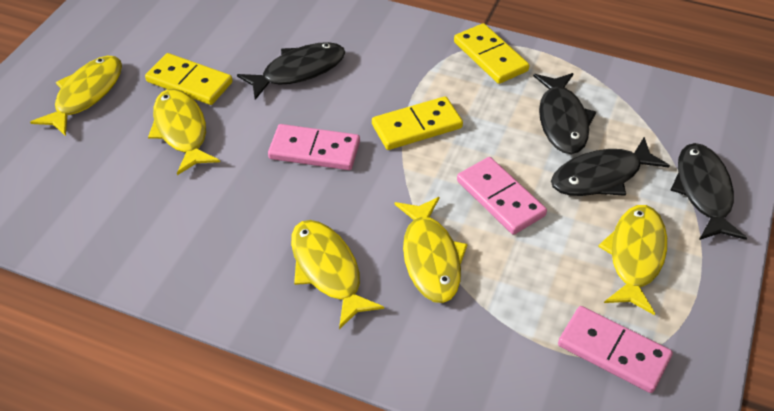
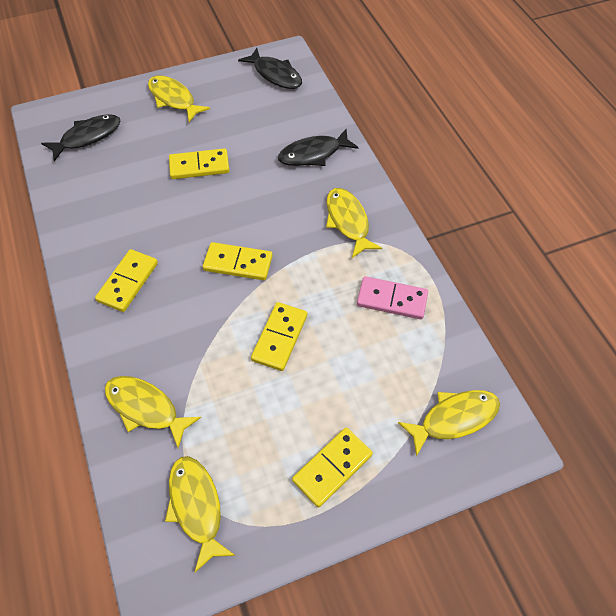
black fish: [237,42,345,100] [533,73,596,154] [551,137,670,196] [670,143,747,240] = 4 -> [41,114,121,161] [238,48,302,89] [278,129,359,166] = 3
pink domino: [268,124,360,170] [457,157,547,235] [558,306,673,393] = 3 -> [357,276,428,319] = 1
yellow domino: [145,53,232,105] [372,96,463,150] [454,23,529,84] = 3 -> [95,249,158,312] [169,148,229,179] [203,242,273,280] [251,302,307,371] [292,428,373,507] = 5

